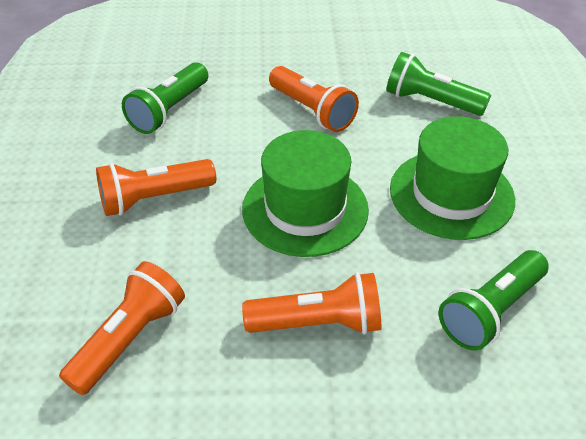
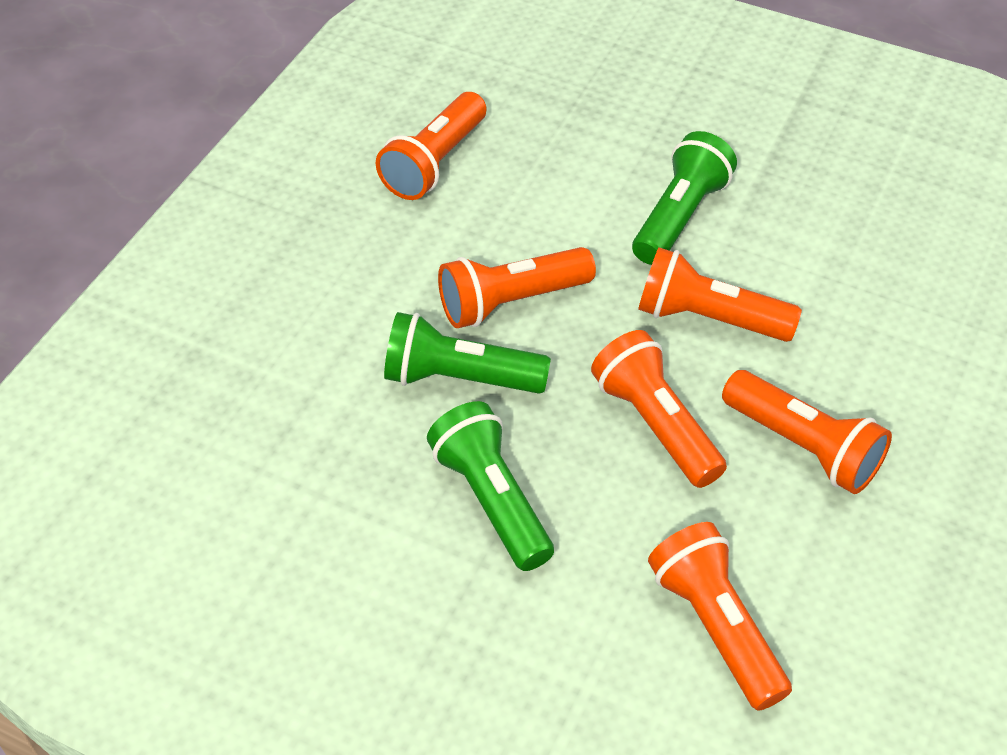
green hat: [242,130,369,257] [390,116,515,240] = 2 -> none = 0
orange flashlight: [59,261,185,395] [96,159,216,216] [242,272,381,335] [269,66,359,132] = 4 -> [376,92,487,200] [438,247,596,328] [591,330,727,488] [638,247,802,342] [648,522,792,711] [722,370,892,494] = 6

